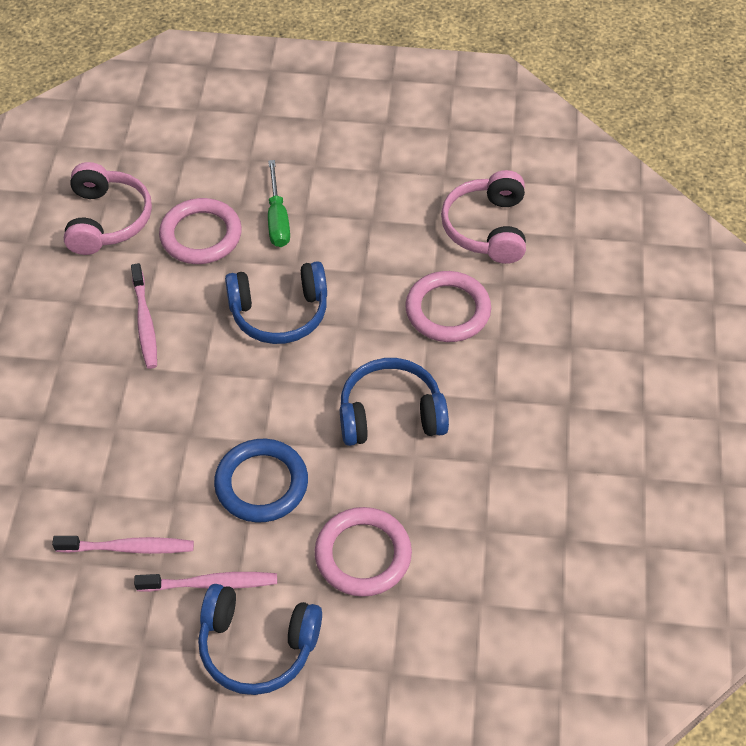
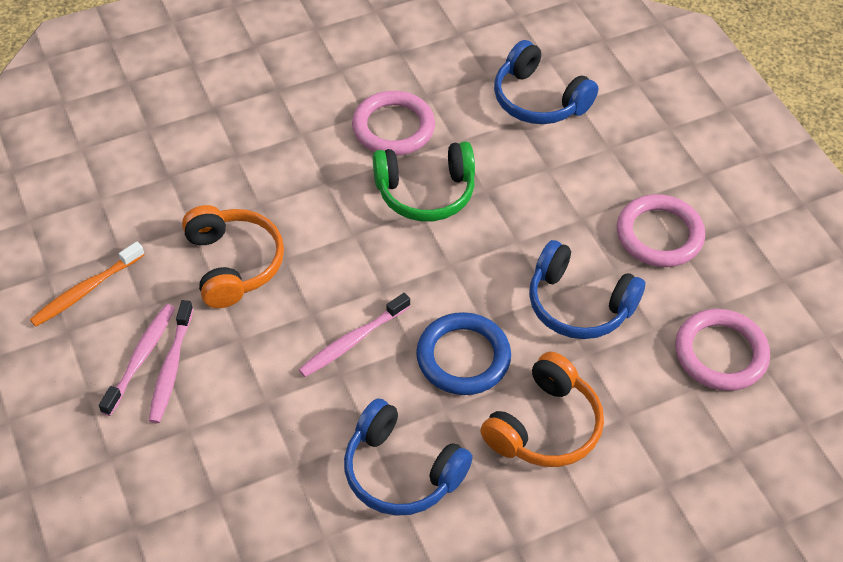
green headphones: none = 0 -> [373,141,475,221] = 1
green screwdriver: [268,160,290,247] = 1 -> none = 0
orange headphones: none = 0 -> [182,205,284,308] [480,352,604,467] = 2
orange toothbrush: none = 0 -> [30,242,144,327] = 1
pink headphones: [64,162,152,255] [441,170,526,264] = 2 -> none = 0

